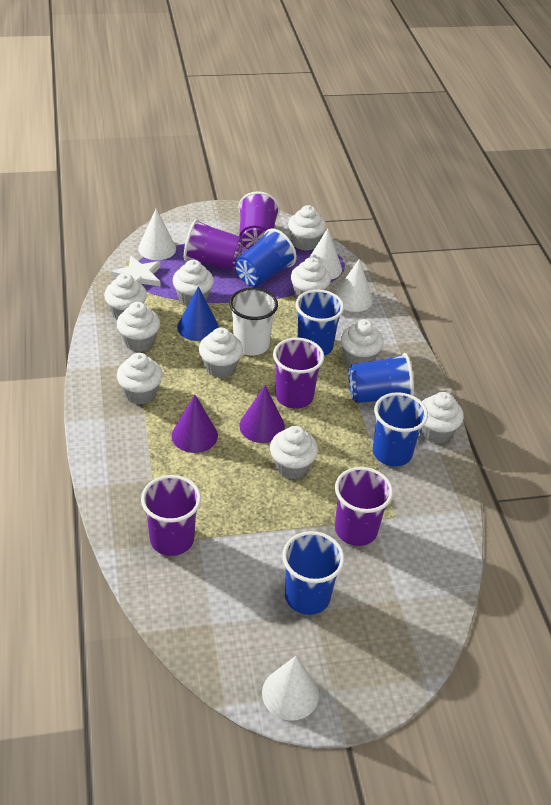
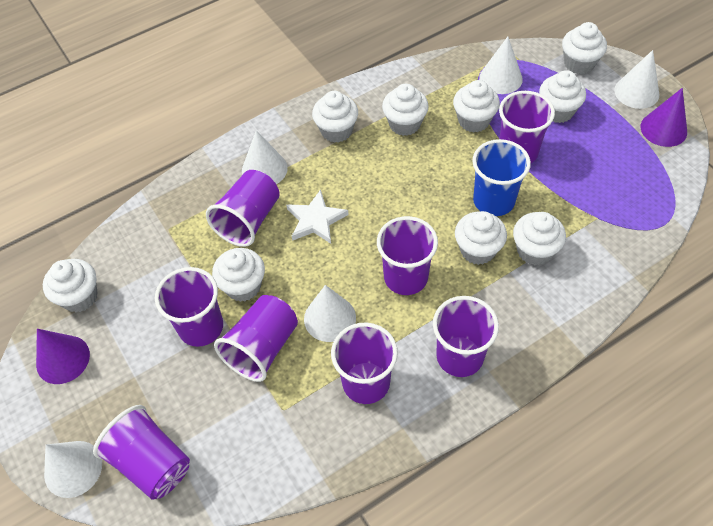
blue cone: [177,286,219,341] = 1 -> none = 0
blue cup: [235,229,296,287] [282,531,344,615] [296,290,344,356] [348,353,414,403] [373,392,428,466] = 5 -> [472,139,531,216] = 1
purple cup: [141,475,201,556] [184,219,243,270] [238,191,280,249] [273,338,324,409] [335,467,393,546] = 5 -> [93,405,190,500] [155,267,223,347] [206,170,280,247] [214,295,298,382] [331,323,398,404] [377,216,438,295] [433,296,499,377] [499,91,555,163] = 8
white cone: [138,209,176,260] [262,656,319,721] [309,229,342,279] [335,259,373,312] = 4 -> [44,441,102,498] [242,130,288,184] [304,285,356,342] [479,37,523,94] [614,50,659,109] = 5
white cup: [229,288,278,355] = 1 -> none = 0
white cupcake: [104,273,147,320] [117,302,160,352] [117,353,163,404] [173,260,214,307] [199,327,243,378] [270,426,318,479] [288,205,326,251] [291,257,331,299] [341,319,384,366] [421,392,464,444] = 10 -> [43,259,98,312] [212,248,265,302] [312,91,358,143] [382,84,429,136] [453,80,500,133] [455,211,507,265] [513,212,566,265] [539,70,586,123] [562,22,607,74] = 9

